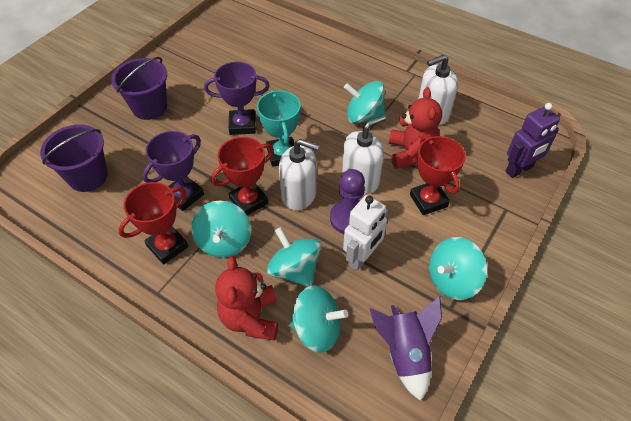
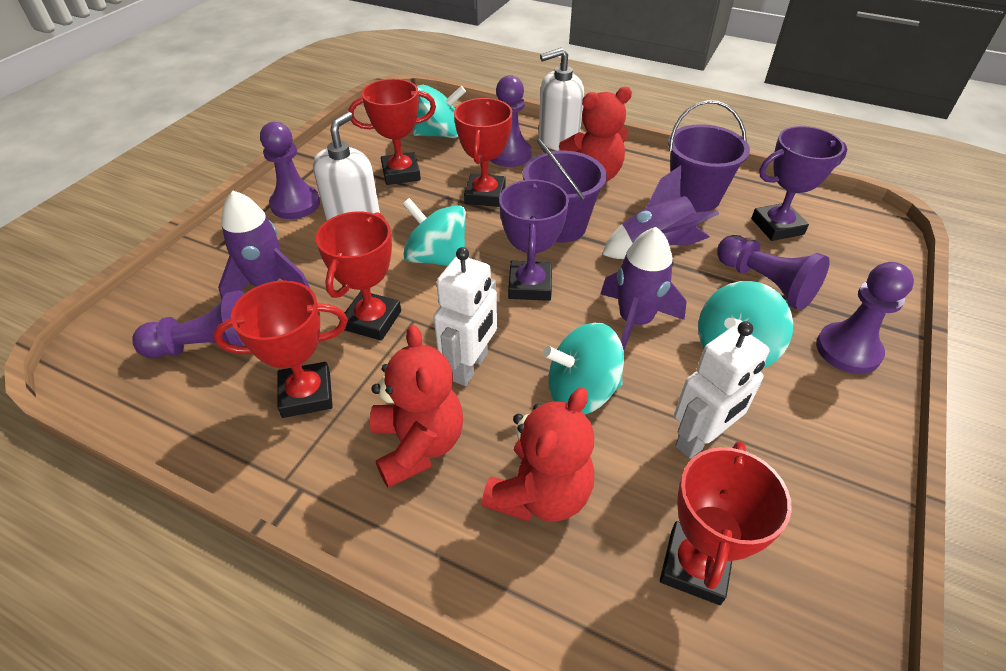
purple pawn: [330,169,365,234] = 1 -> [132,290,245,358] [260,122,320,219] [490,75,532,167] [717,235,830,310] [816,262,914,374] = 5
purple robot: [505,103,560,178] = 1 -> none = 0
purple rocket: [370,296,442,401] = 1 -> [218,191,310,300] [601,227,687,350] [602,165,719,259] = 3
red teddy bear: [215,256,278,341] [389,87,442,169] = 2 -> [370,325,463,488] [482,387,594,522] [559,87,632,182] = 3
red trophy: [118,182,188,265] [211,137,274,216] [410,136,466,215] = 3 -> [213,280,348,418] [316,211,401,340] [348,79,436,185] [454,98,513,207] [660,441,792,605] = 5
turquoise spinning top: [191,201,251,258] [267,227,322,287] [289,285,348,353] [344,81,386,123] [429,237,487,300] = 5 -> [403,198,466,266] [413,85,466,138] [543,322,624,415] [698,281,793,368] = 4
turquoise trophy: [257,90,301,167] = 1 -> none = 0
white robot: [343,195,388,271] = 1 -> [433,247,497,386] [674,321,770,459] = 2
white soap dispenser: [279,139,320,210] [342,115,385,194] [418,54,458,125] = 3 -> [313,112,380,221] [539,48,584,151] = 2

